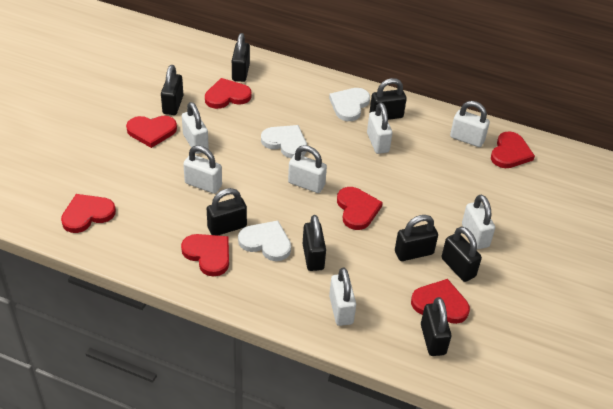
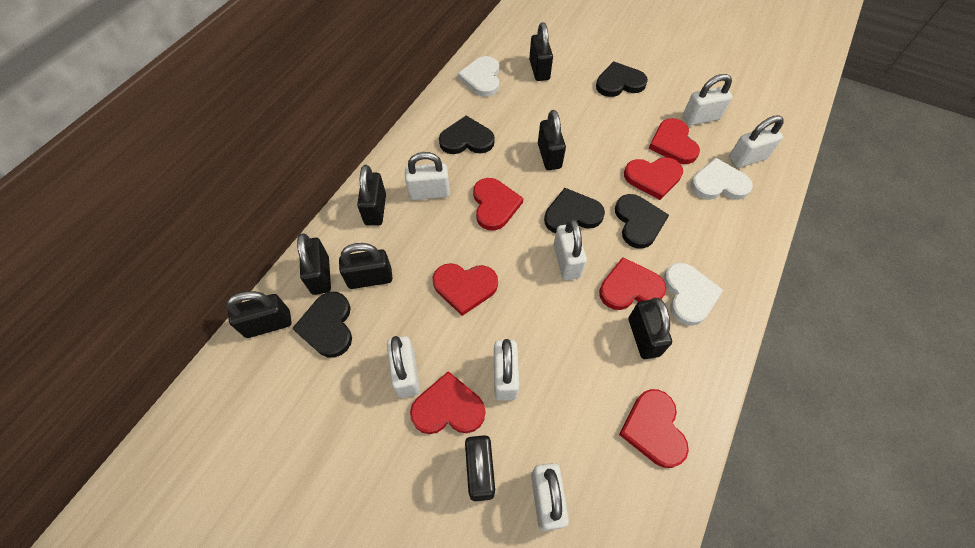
black heart: none = 0 -> [292,292,352,358] [439,116,495,154] [544,188,605,233] [596,61,648,97] [615,194,669,249] = 5

